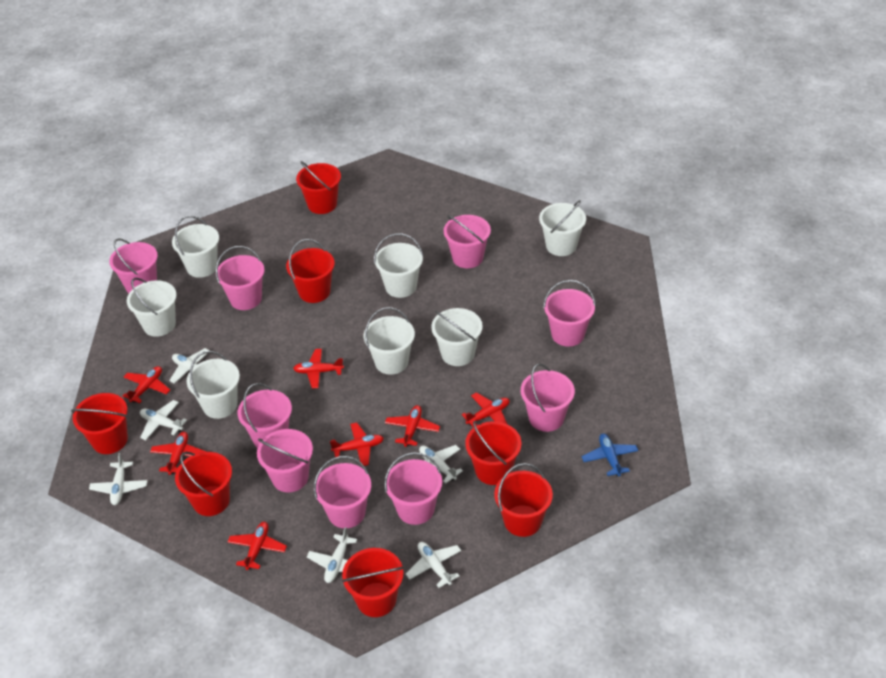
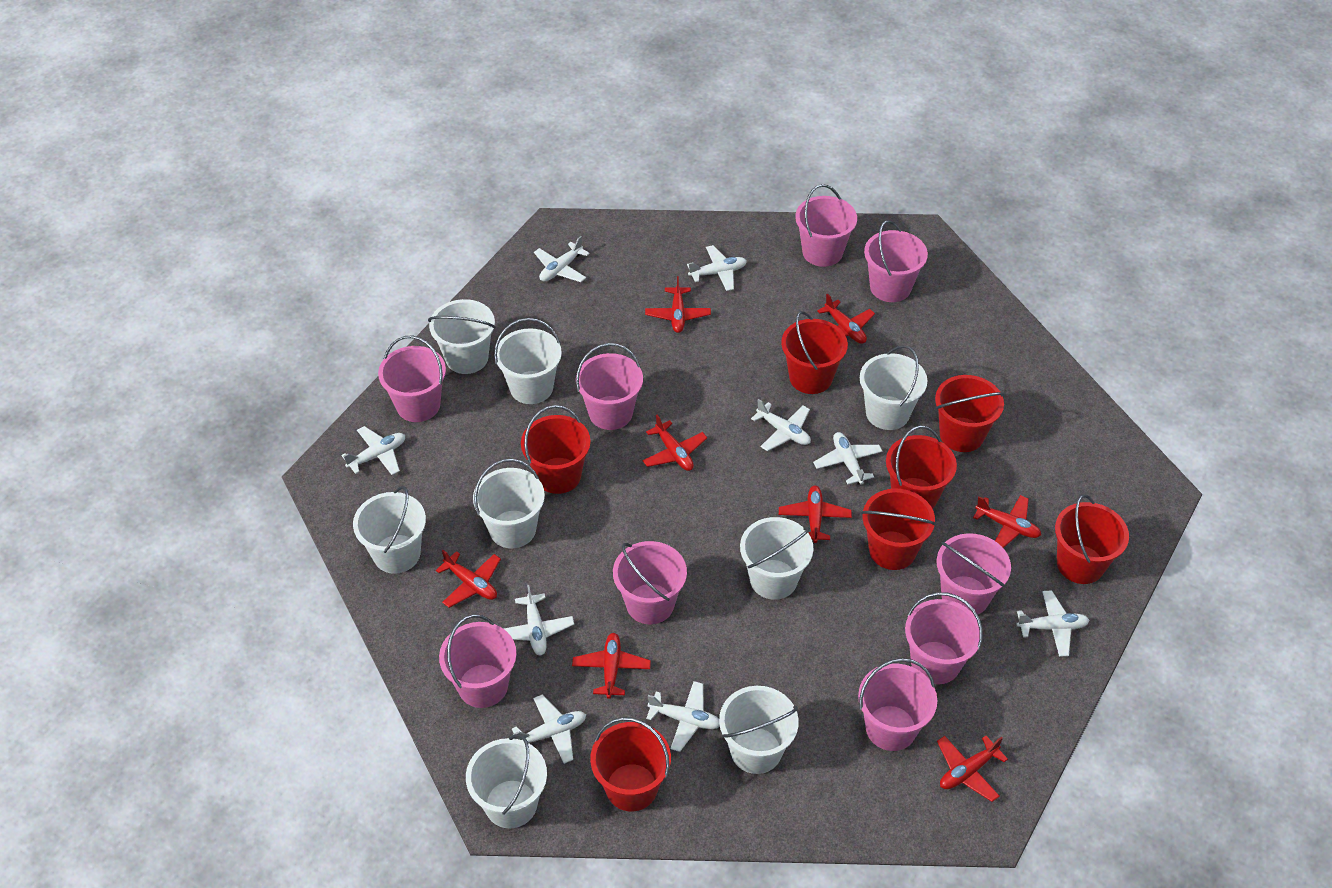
blue plane: [582,433,638,476] = 1 -> none = 0
red plane: [123,366,170,403] [150,432,206,475] [228,522,287,570] [293,349,344,388] [330,423,384,466] [385,405,440,447] [462,392,510,428] = 7 -> [436,550,501,608] [572,633,651,699] [643,415,707,471] [645,276,711,333] [779,486,852,543] [817,294,875,344] [937,736,1008,802] [973,495,1041,548] = 8
white bucket: [127,278,177,337] [172,216,219,278] [187,351,240,419] [363,307,415,375] [374,233,423,298] [431,308,483,366] [539,200,586,256] = 7 -> [353,486,426,574] [428,299,496,374] [466,734,547,829] [473,459,545,548] [494,318,562,404] [719,686,799,774] [740,517,813,600] [860,345,928,430] = 8
white plane: [89,453,147,505] [140,400,187,440] [169,348,210,384] [307,527,357,583] [406,542,461,588] [419,445,463,483] = 6 -> [341,426,405,475] [504,585,574,655] [512,694,586,764] [534,236,590,282] [646,681,720,752] [687,245,747,291] [751,399,811,451] [813,432,882,485] [1016,590,1090,657] = 9

